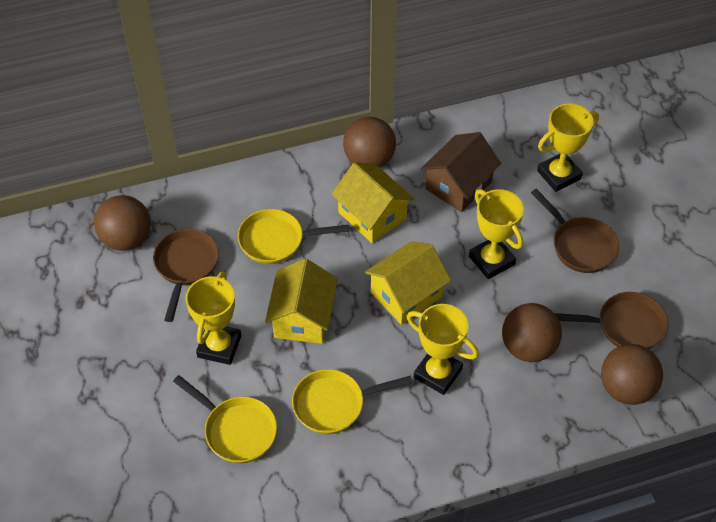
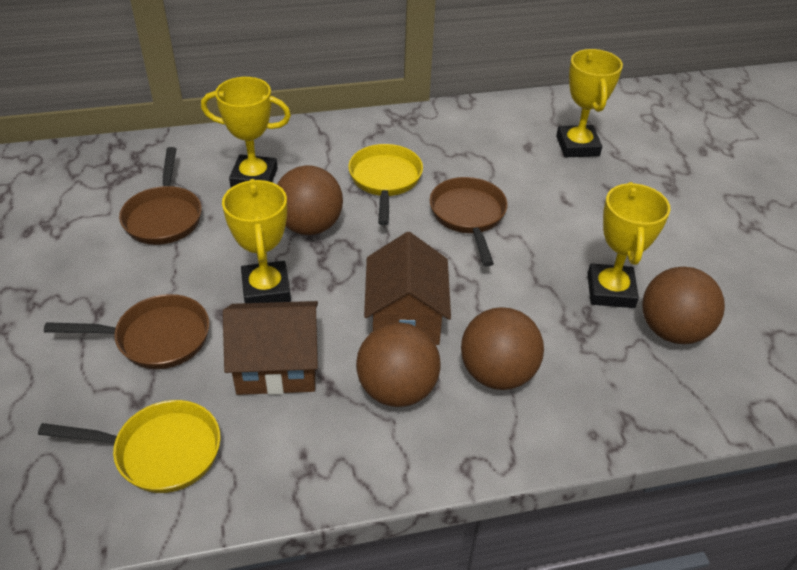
brown house: [421,132,501,212] = 1 -> [223,301,318,395] [364,232,451,345] = 2
yellow house: [265,259,338,344] [332,162,414,243] [365,241,451,325] = 3 -> none = 0
yellow pan: [173,375,277,463] [238,209,349,264] [292,369,412,434] = 3 -> [38,400,221,493] [348,144,423,225] = 2

